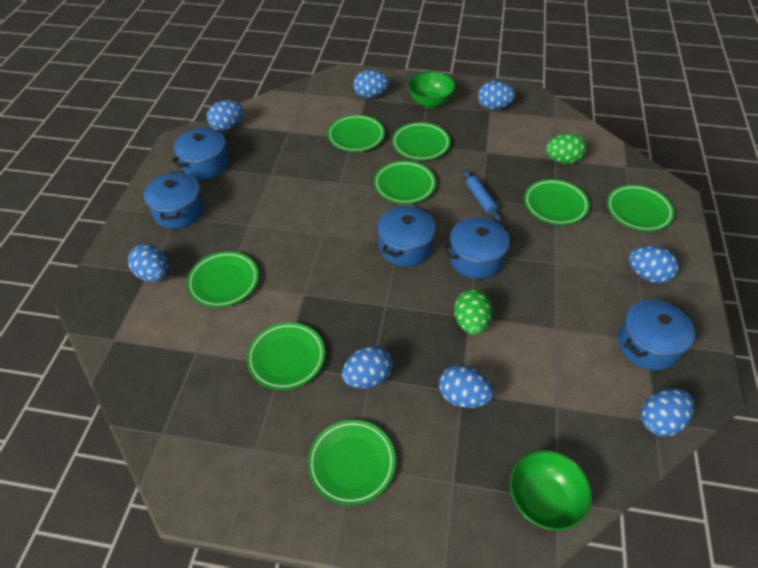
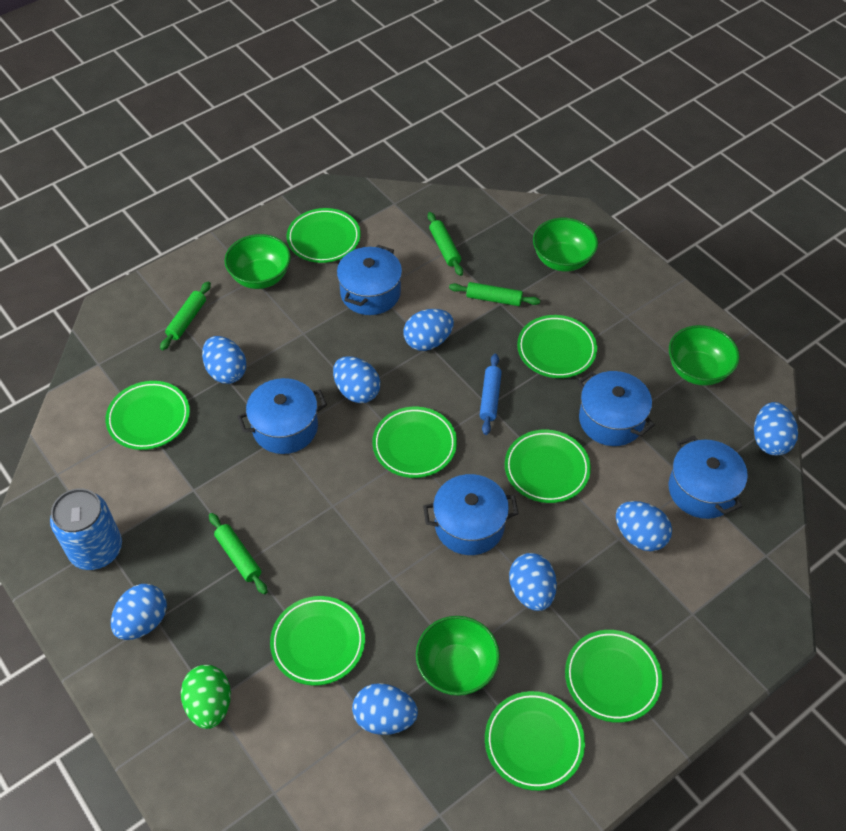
blue can: none = 0 -> [50,488,122,570] = 1
green bowl: [408,71,456,108] [510,450,592,531] = 2 -> [224,234,291,289] [416,616,500,696] [533,218,598,271] [669,325,740,386] = 4
green egg: [454,289,492,335] [546,133,586,164] = 2 -> [181,665,231,729] = 1
green rolling pin: none = 0 -> [160,281,211,350] [209,513,268,594] [428,212,463,276] [449,282,540,306] = 4

